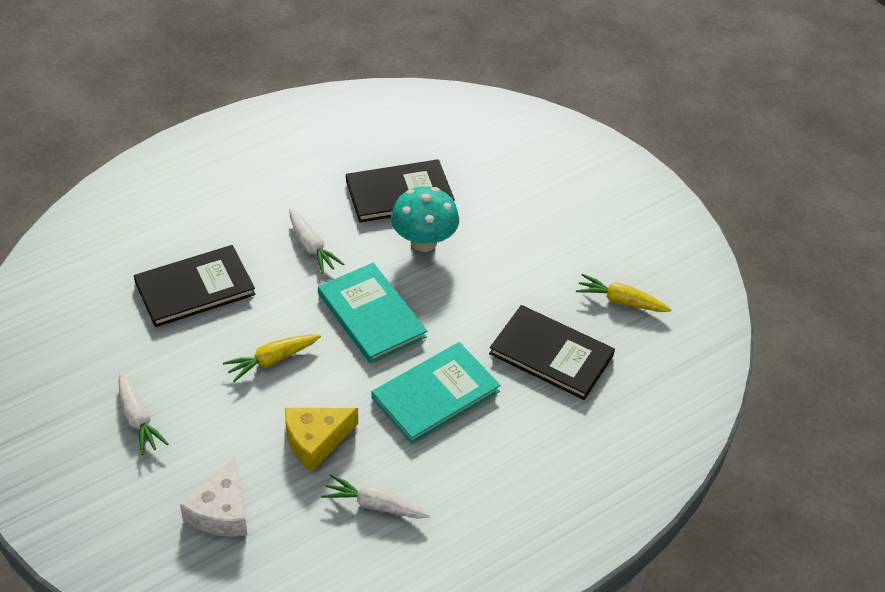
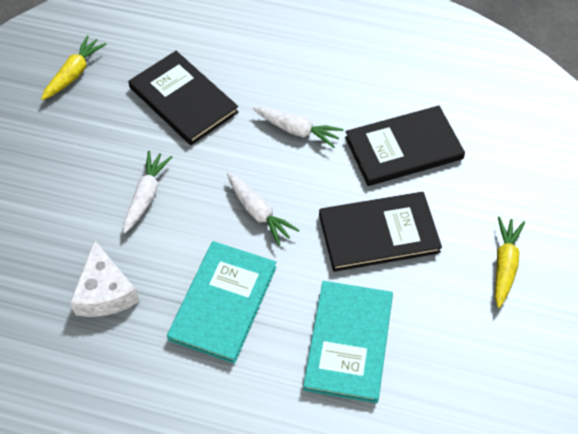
turquoise mushroom: [391,186,459,252] = 1 -> none = 0
yellow cheese: [285,408,358,472] = 1 -> none = 0

